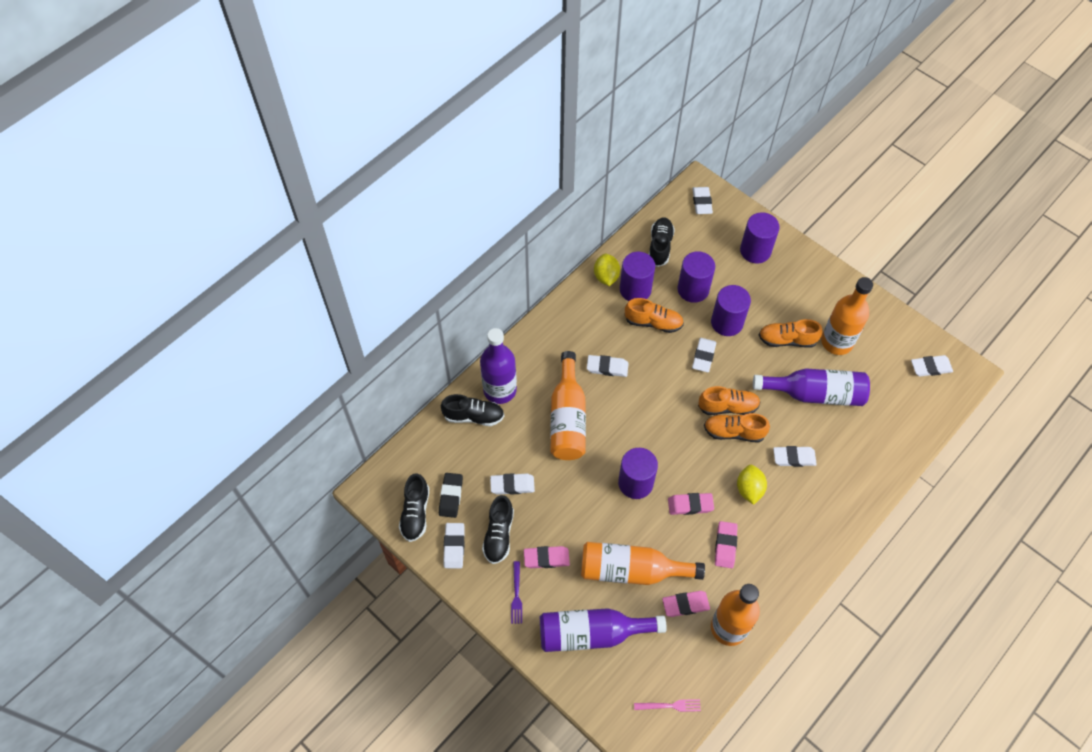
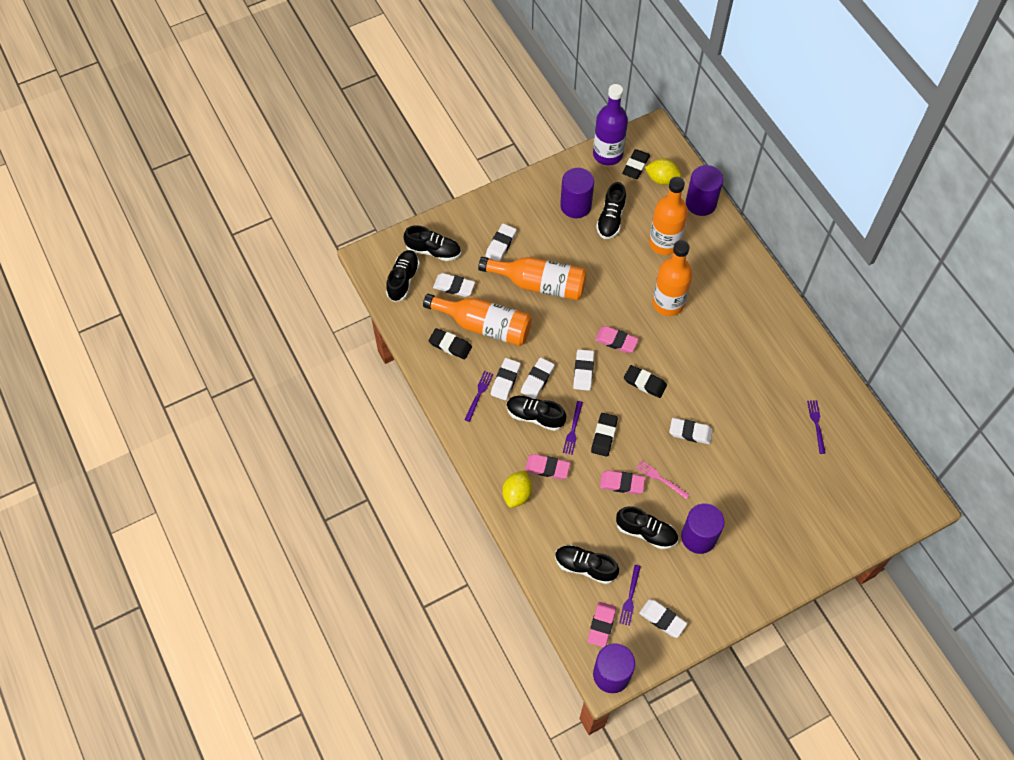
black eraser: [439,473,463,518] = 1 -> [429,328,472,359] [591,413,618,457] [622,149,650,179] [624,365,667,398] = 4
black shoe: [399,473,429,542] [441,394,504,426] [482,495,514,564] [649,217,675,267] = 4 -> [386,250,420,302] [404,225,461,261] [507,395,566,431] [555,545,619,584] [596,182,626,239] [616,506,678,549] = 6
orange shoe: [625,298,684,333] [698,386,761,415] [704,413,770,443] [759,319,823,348] = 4 -> none = 0
purple bottle: [480,328,517,404] [540,608,667,652] [753,369,870,406] = 3 -> [593,84,628,165] = 1
purple cylinder: [618,448,658,499] [620,252,655,301] [677,251,715,303] [711,285,751,336] [740,212,780,263] = 5 -> [560,168,594,218] [593,643,635,693] [681,503,724,554] [686,165,723,216] = 4
purple fork: [511,561,522,624] = 1 -> [464,371,493,422] [563,401,583,455] [619,565,641,626] [807,400,826,454] = 4

